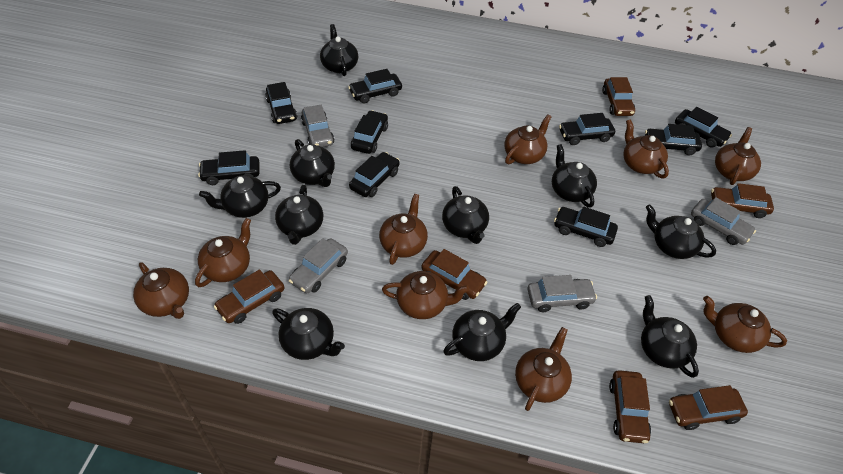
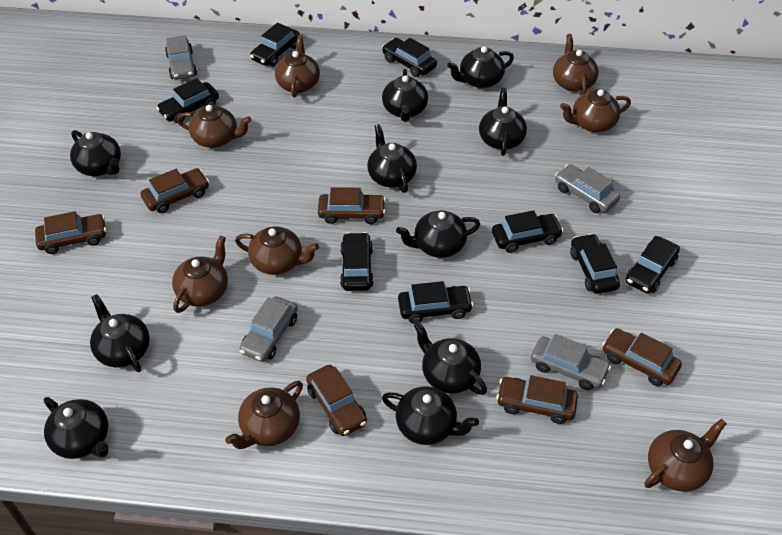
black car: [198,150,260,185] [265,82,297,124] [348,69,402,104] [349,152,400,197] [351,110,388,154] [554,207,618,247] [559,113,615,145] [645,124,702,155] [675,107,732,148] = 9 -> [157,78,219,123] [250,23,300,66] [340,232,374,291] [382,38,437,77] [398,281,473,324] [492,210,564,253] [570,233,620,294] [626,236,680,294] = 8
brown teapot: [133,262,189,319] [195,218,251,287] [379,194,428,265] [382,271,469,319] [504,114,551,164] [515,327,572,411] [623,119,669,178] [703,296,787,353] [715,127,761,185] = 9 -> [172,235,228,313] [177,105,252,148] [225,381,303,449] [235,226,319,275] [275,35,320,98] [553,34,599,96] [560,89,631,132] [644,419,727,492] = 8

